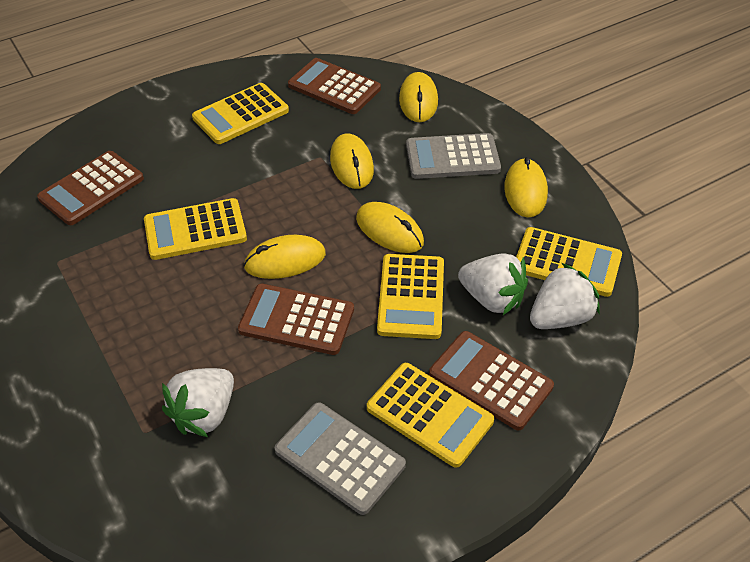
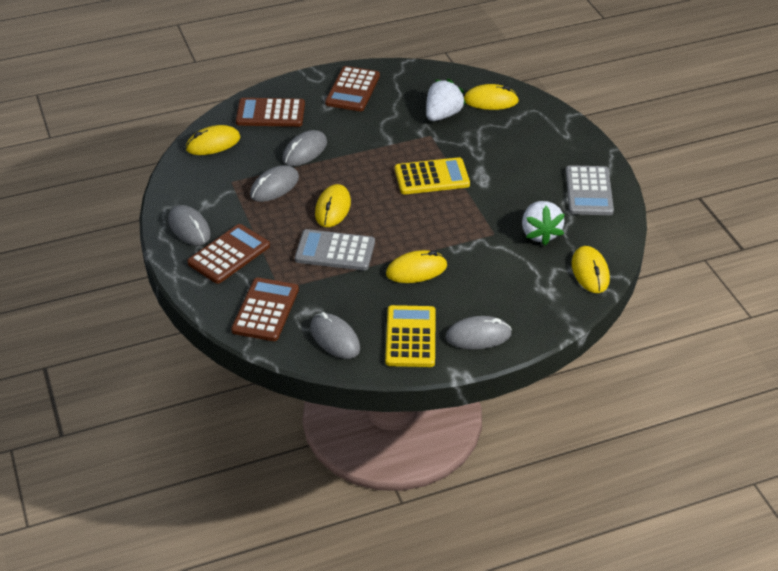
grey mouse: none = 0 -> [168,205,211,245] [250,165,299,202] [282,130,327,166] [310,312,360,359] [445,316,512,350] = 5
white strawberry: [162,368,234,437] [458,253,528,315] [530,263,600,329] = 3 -> [426,79,466,121] [522,201,565,246] = 2
yellow calculator: [144,198,247,260] [192,83,289,144] [367,363,494,468] [377,254,444,339] [516,227,622,297] = 5 -> [385,305,436,367] [395,157,470,194] = 2

